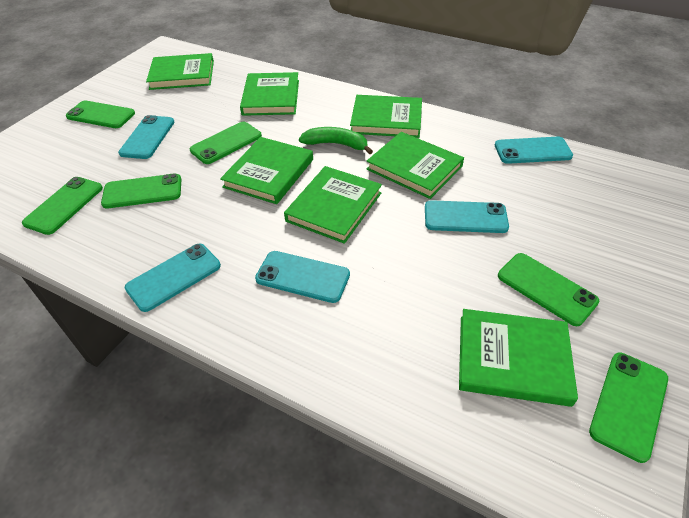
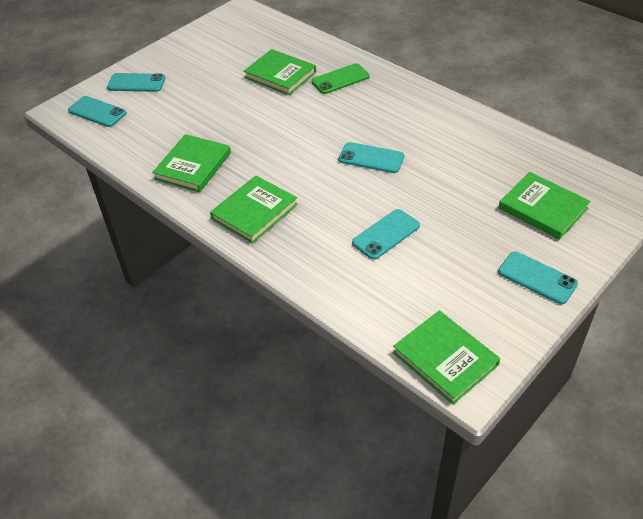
green banana: [299,127,373,154] = 1 -> none = 0
green book: [146,53,214,90] [220,137,313,204] [240,72,299,116] [284,166,382,244] [350,95,422,138] [367,132,464,199] [459,309,578,407] = 7 -> [152,134,231,192] [210,176,298,244] [244,49,316,95] [393,311,500,405] [499,172,591,240] = 5
green phone: [22,177,103,235] [66,101,135,128] [101,173,181,209] [190,121,262,164] [498,253,599,326] [589,353,668,463] = 6 -> [311,63,370,94] = 1

